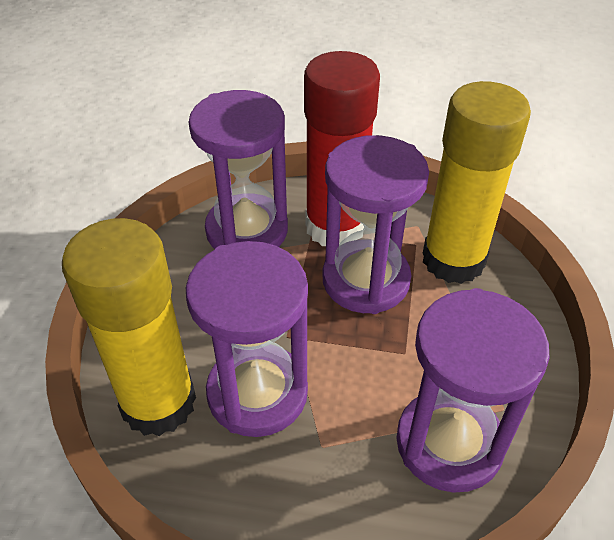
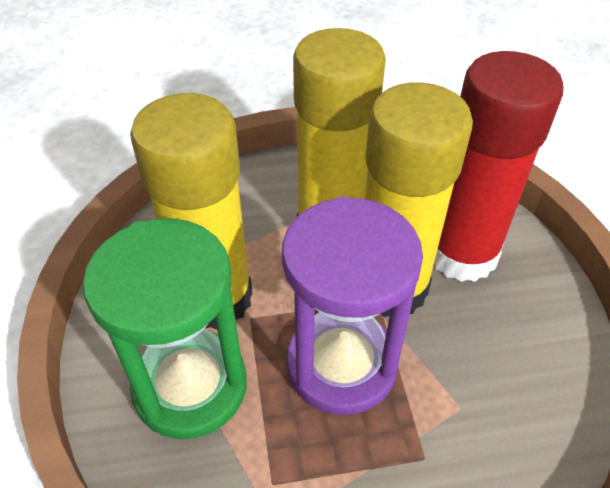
green hourglass: none = 0 -> [83,218,246,439] = 1
purple hourglass: [186,241,308,437] [188,90,288,249] [322,135,429,314] [397,288,549,493] = 4 -> [282,196,423,415] = 1
yellow glue stick: [62,218,196,436] [423,81,531,284] = 2 -> [130,93,252,330] [293,28,386,216] [365,83,473,317] = 3

